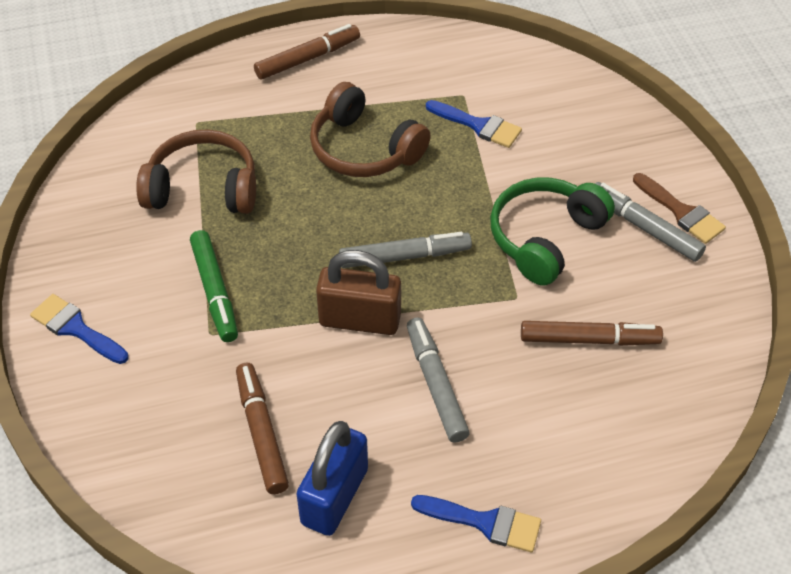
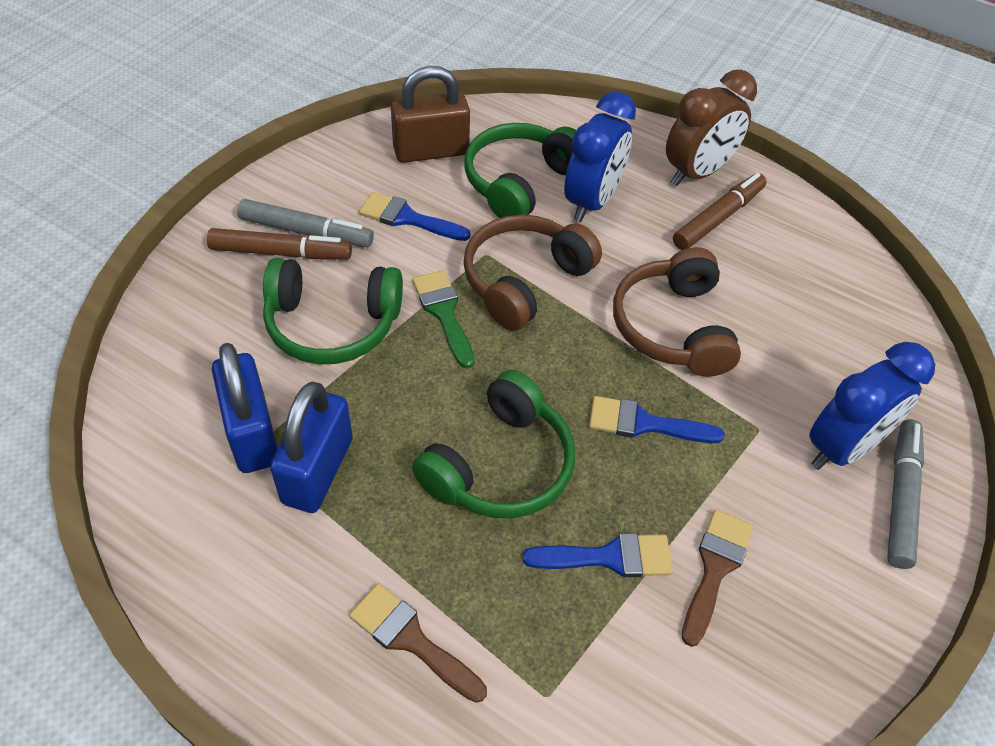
blue clock: none = 0 -> [564,91,636,222] [809,342,935,470] = 2
blue padlock: [296,421,368,536] = 1 -> [212,343,278,473] [270,382,353,513] = 2
brown brush: [633,173,726,244] = 1 -> [349,583,487,703] [682,510,753,647] = 2
brown clock: none = 0 -> [666,70,757,186] = 1
brown marker: [236,363,289,494] [254,24,360,80] [521,321,663,346] = 3 -> [207,228,352,260] [673,173,767,250] = 2
green brush: none = 0 -> [412,270,475,369] = 1
green headphones: [490,178,615,286] = 1 -> [263,258,403,364] [412,370,575,519] [464,123,576,218] = 3
green marker: [190,230,238,342] = 1 -> none = 0
grey marker: [339,232,472,268] [407,317,470,443] [595,182,706,262] = 3 -> [237,199,374,247] [887,419,924,569] = 2

